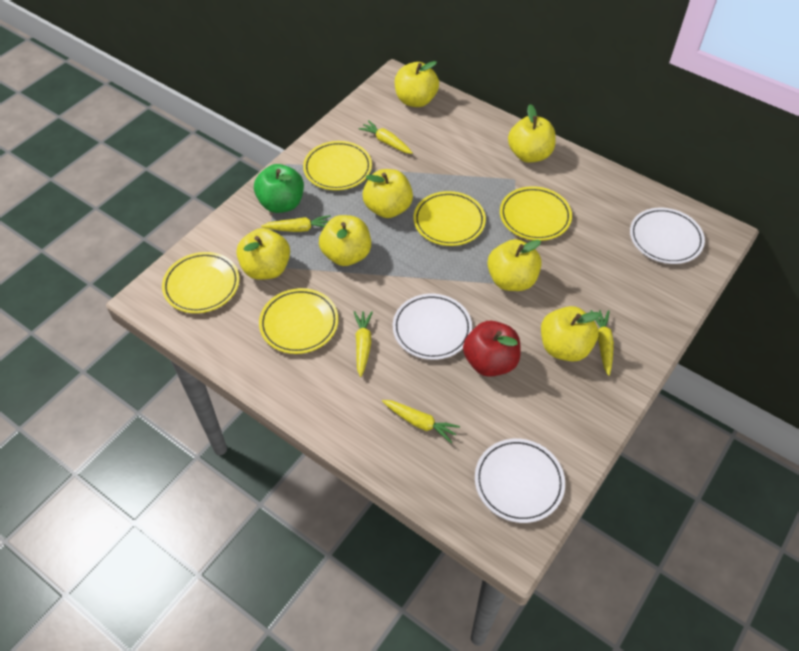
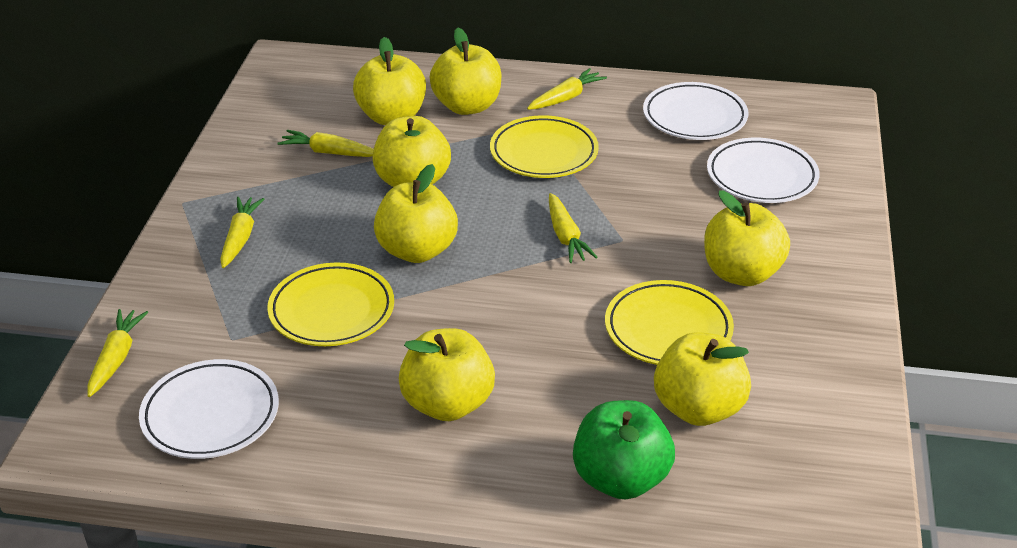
red apple: [463,321,521,377] = 1 -> none = 0
yellow plate: [162,252,239,313] [259,288,338,354] [303,141,372,190] [413,191,486,246] [500,186,572,241] = 5 -> [267,263,394,346] [490,115,599,178] [605,280,734,365] = 3

